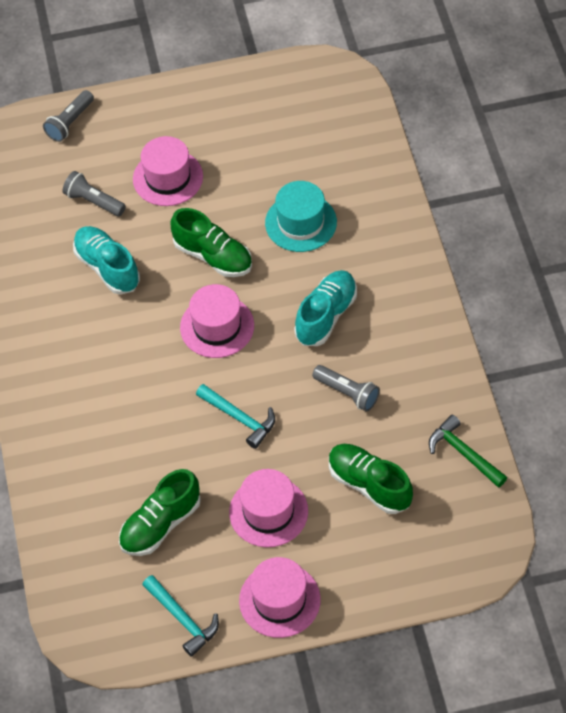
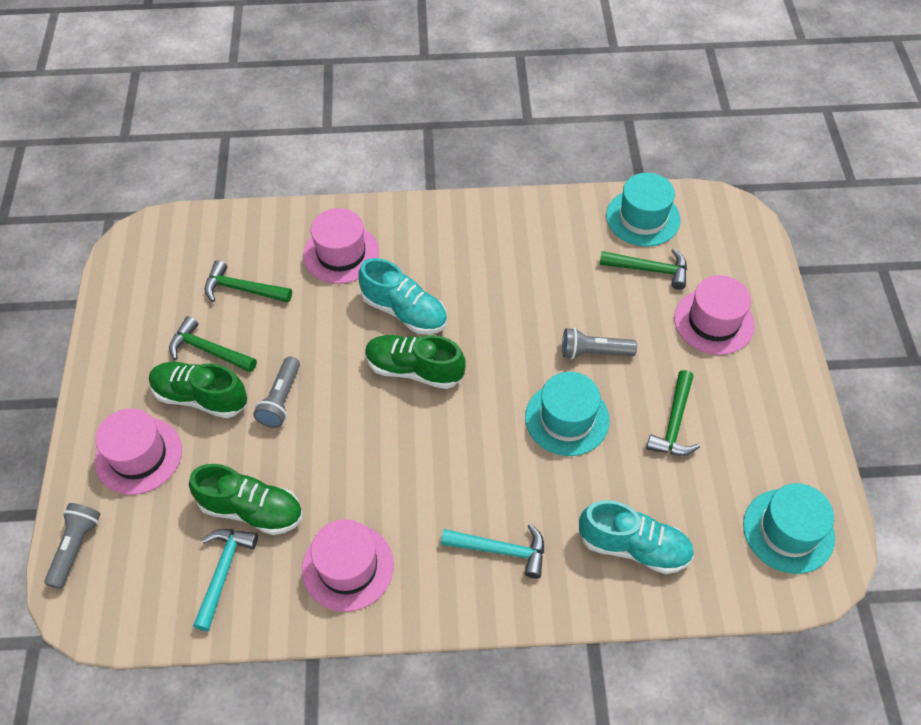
green hammer: [429,415,507,488] = 1 -> [169,316,257,373] [205,260,292,302] [599,249,687,290] [646,370,700,456] = 4
turquoise hat: [265,181,337,252] = 1 -> [525,372,610,456] [606,173,681,247] [743,483,835,574] = 3

